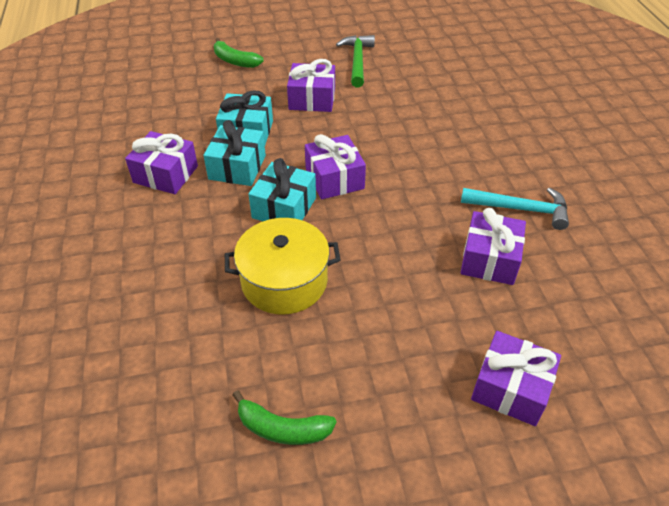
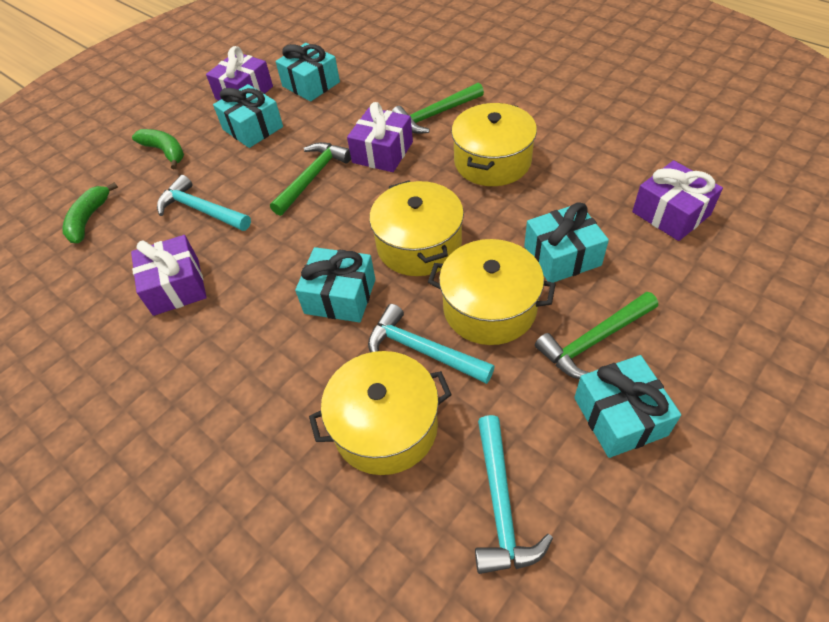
green hammer: [336,35,375,87] = 1 -> [270,142,351,216] [392,83,484,134] [535,292,658,379] = 3
purple gift: [125,131,198,194] [287,59,335,112] [305,134,366,199] [461,208,526,285] [471,331,561,426] = 5 -> [131,235,207,316] [206,46,273,100] [347,102,413,172] [632,160,723,241] = 4
turquoise gift: [203,120,266,186] [216,90,273,145] [248,158,316,221] = 3 -> [213,84,283,148] [275,43,340,101] [295,247,375,322] [524,202,609,283] [574,355,681,458] = 5
turquoise hammer: [461,188,569,230] = 1 -> [157,175,251,231] [368,304,495,384] [475,415,553,574] = 3
yellow pot: [225,218,341,315] = 1 -> [309,351,452,475] [369,180,464,276] [428,239,556,345] [451,103,537,186] = 4

